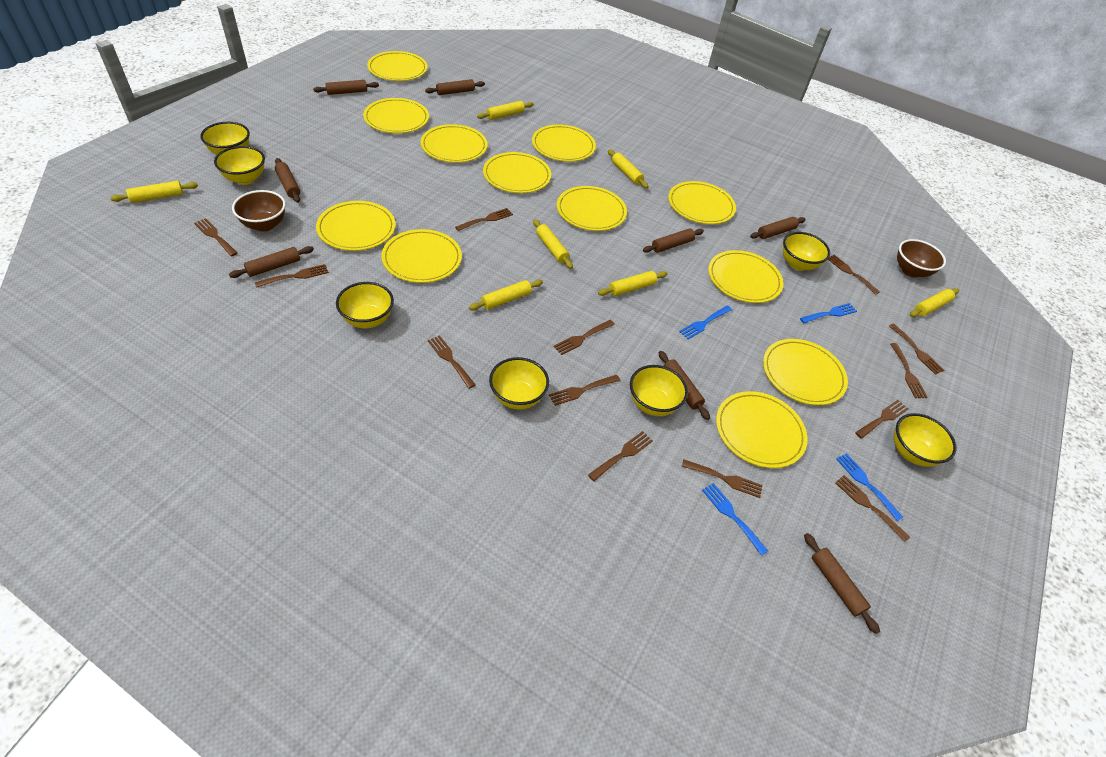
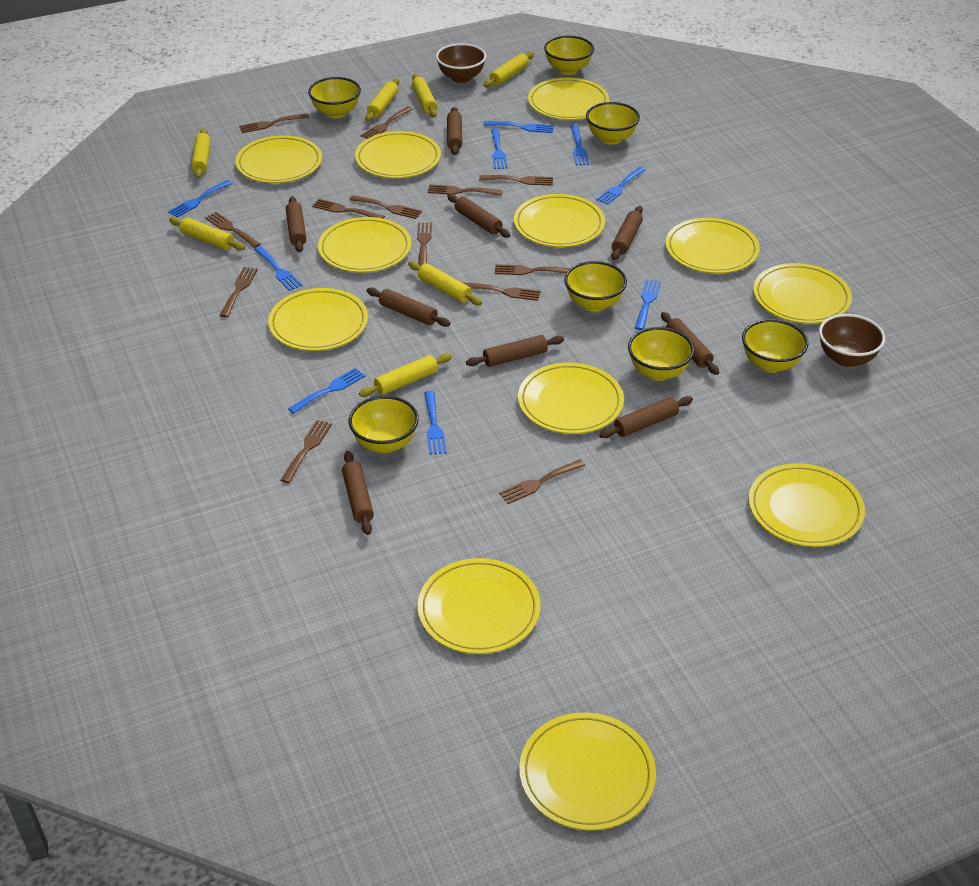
blue fork: [679,305,732,339] [702,483,768,556] [800,303,857,323] [836,453,903,521] = 4 -> [168,180,232,218] [254,246,302,291] [288,368,365,414] [424,391,447,455] [483,121,554,133] [491,128,508,169] [571,125,589,165] [596,167,646,205] [635,279,661,330] = 9
brown rolling pin: [229,246,314,278] [275,158,300,203] [313,80,379,95] [425,79,485,95] [643,228,704,253] [659,351,710,420] [750,217,806,239] [804,533,880,634] = 8 -> [286,196,306,252] [342,451,374,535] [367,288,451,327] [447,107,462,155] [447,194,510,238] [466,335,564,367] [599,396,693,438] [611,206,643,260] [661,312,719,375] = 9

